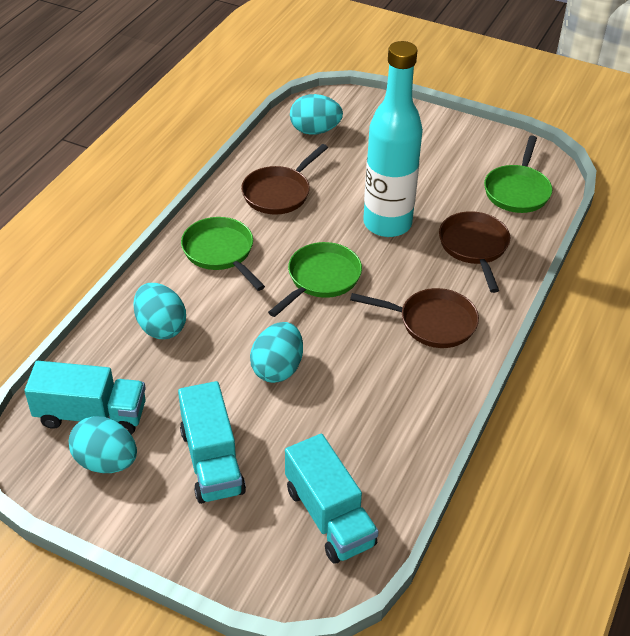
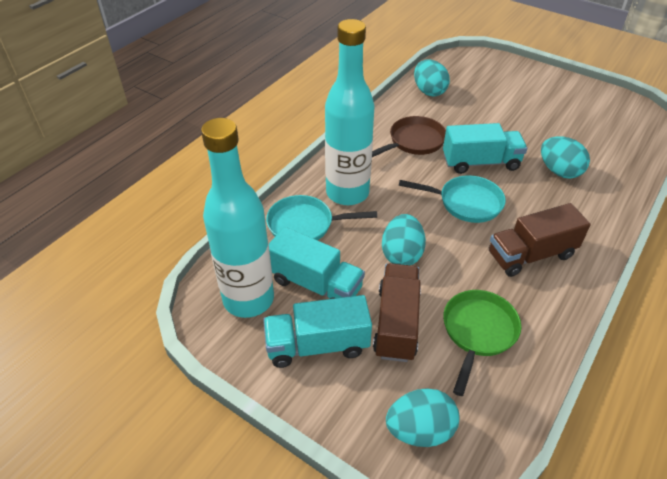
brown pan: [241,144,328,215] [350,288,479,348] [439,211,510,293] = 3 -> [372,116,446,157] = 1
brown truck: none = 0 -> [373,263,421,362] [489,203,591,277] = 2
green pan: [181,217,265,291] [268,242,362,317] [484,135,552,213] = 3 -> [443,290,521,396] = 1
turquoise bottle: [363,41,423,237] = 1 -> [201,118,274,318] [325,19,375,205] = 2
turquoise pan: none = 0 -> [266,195,377,240] [399,175,506,223] = 2

